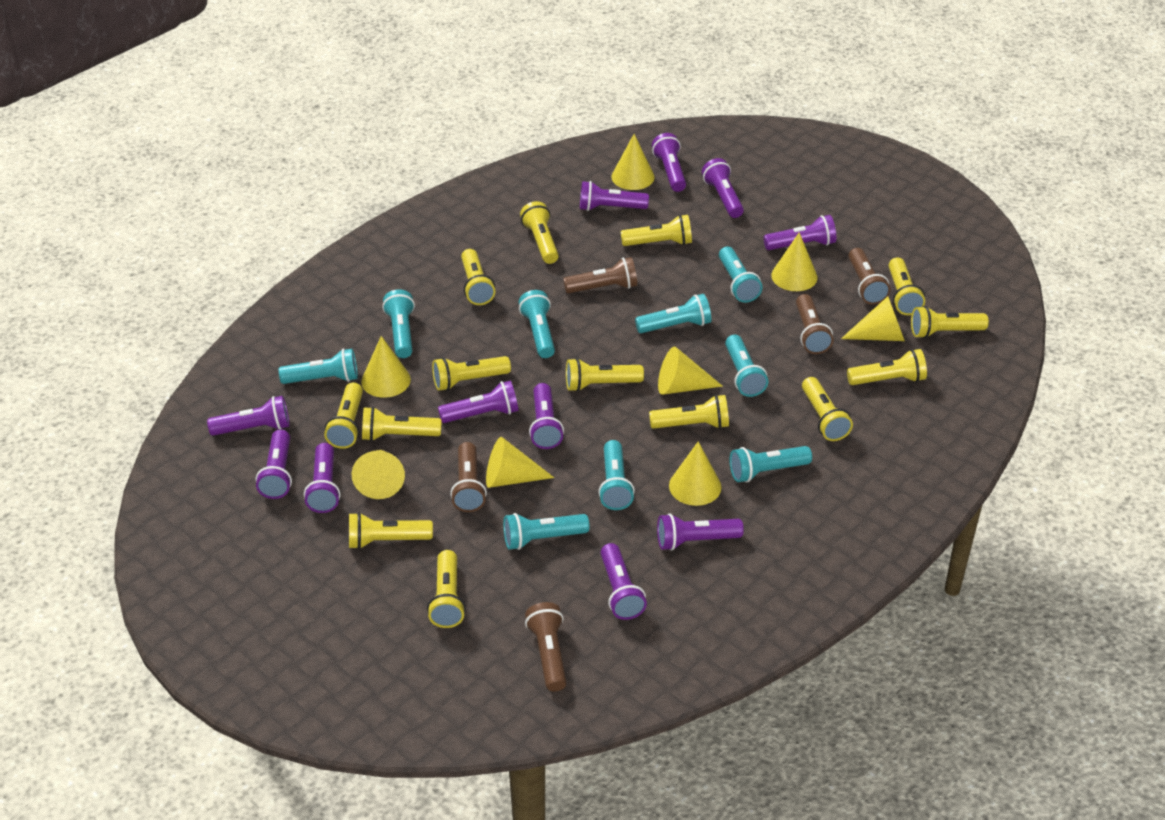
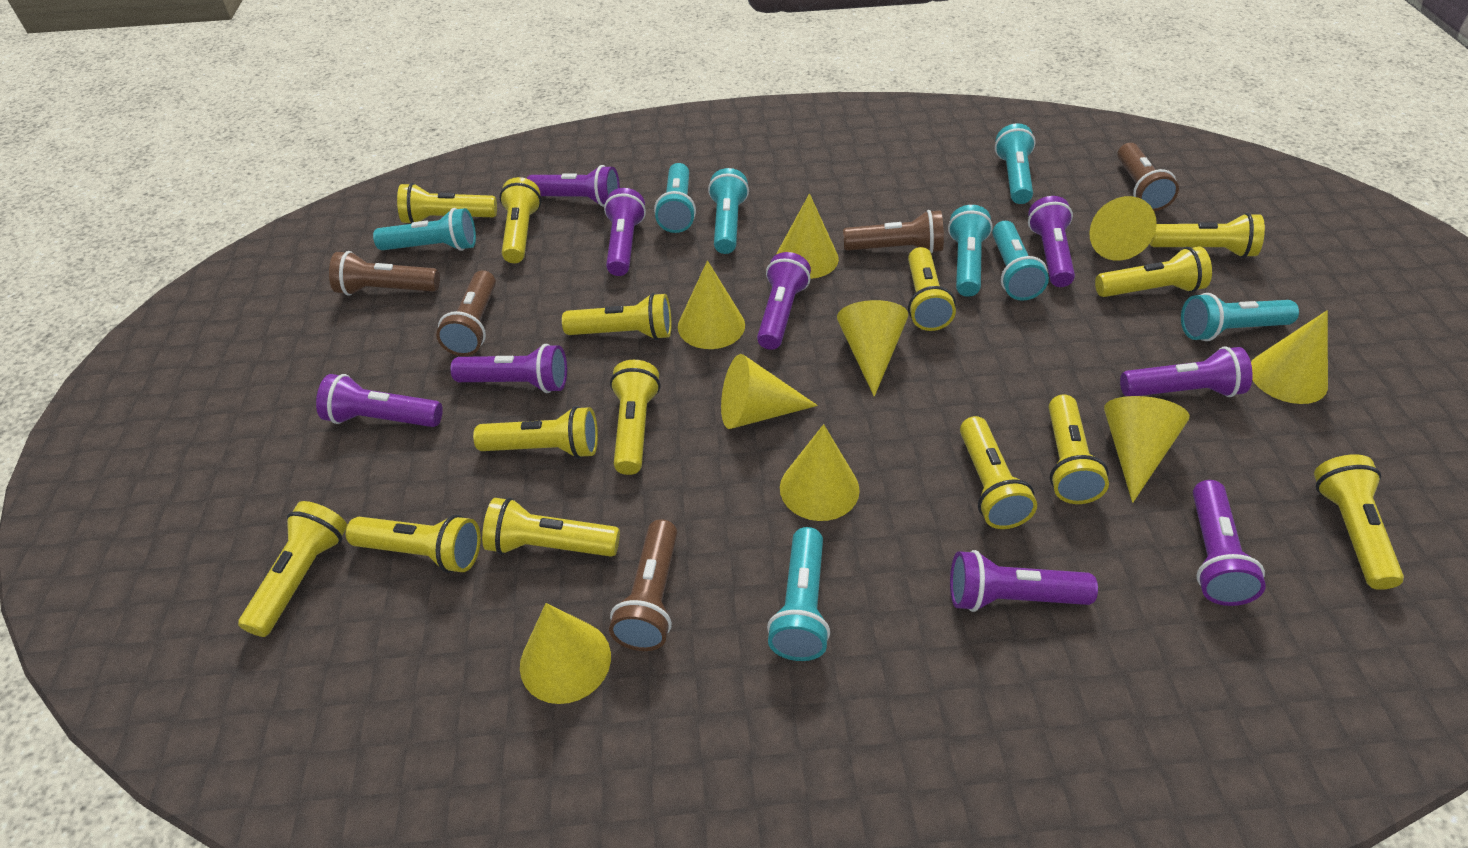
purple flashlight: [207,396,290,436] [256,429,292,499] [304,443,340,513] [438,380,518,423] [529,383,564,449] [580,181,649,211] [600,543,647,620] [652,133,686,192] [657,513,744,551] [702,158,744,218] [764,215,836,250] = 11 -> [316,374,443,427] [450,344,567,393] [527,165,620,207] [604,188,646,276] [757,252,811,350] [950,550,1098,612] [1028,196,1075,287] [1120,347,1253,397] [1193,480,1266,606] = 9
turquoise flashlight: [279,349,358,384] [382,289,415,358] [503,513,590,550] [519,290,555,358] [598,440,635,510] [635,294,711,333] [719,246,763,303] [725,335,768,397] [729,446,812,482] = 9 -> [373,208,476,251] [654,163,696,233] [708,168,749,254] [767,527,830,661] [948,205,993,297] [992,221,1049,301] [995,123,1036,204] [1181,293,1299,341] = 8
yellow cone: [352,450,405,499] [361,336,411,398] [486,437,554,488] [611,134,655,190] [658,347,723,395] [669,442,722,506] [771,232,818,291] [841,296,905,341] = 8 -> [520,603,611,704] [678,260,745,349] [721,354,818,429] [776,193,839,279] [780,424,860,521] [837,300,908,397] [1089,196,1157,261] [1104,396,1190,503] [1251,310,1328,404] = 9

